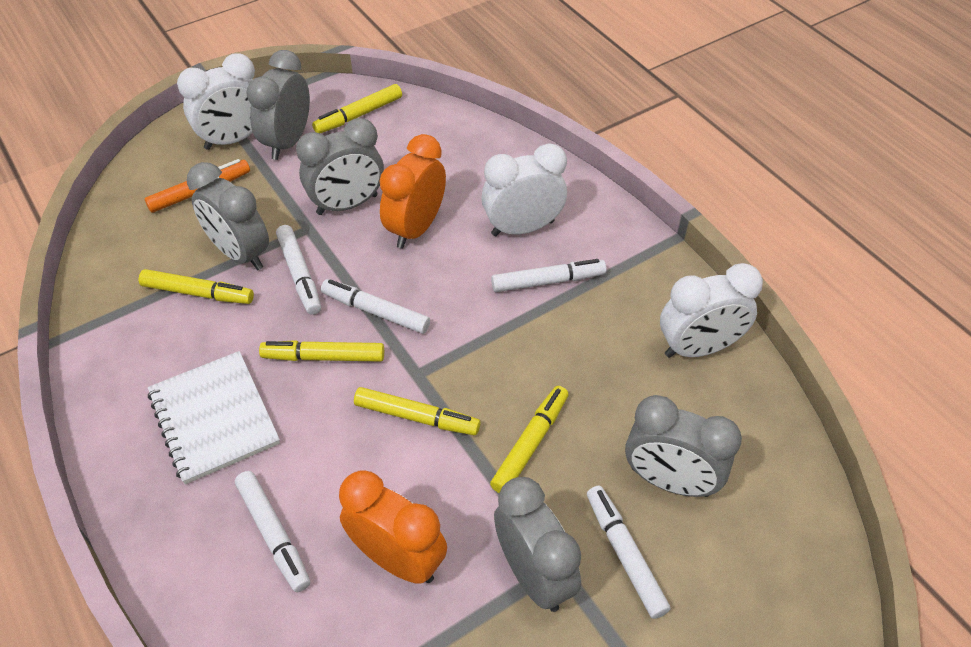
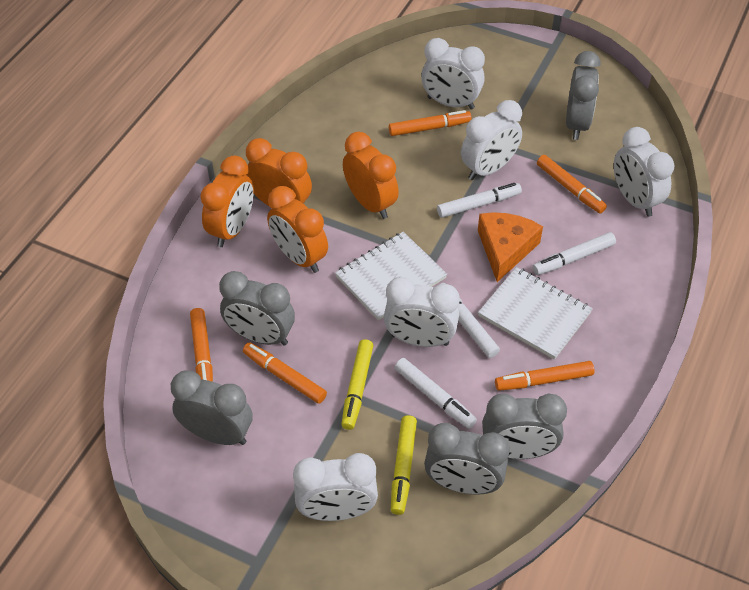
orange cheese: none = 0 -> [478,212,543,282] = 1
orange clock: [339,470,447,584] [379,134,446,249] = 2 -> [200,156,254,247] [246,138,312,206] [267,186,328,273] [343,132,399,219] = 4
orange marker: [145,159,250,213] = 1 -> [190,308,213,382] [243,342,327,404] [389,110,472,136] [495,361,594,391] [537,155,607,213] = 5
white clock: [177,53,255,150] [481,143,567,236] [660,263,763,358] = 3 -> [293,453,378,521] [384,277,459,347] [421,38,485,110] [461,100,522,180] [614,127,675,217] = 5
white marker: [235,471,310,592] [276,225,321,315] [321,279,430,334] [491,259,606,292] [587,486,671,619] = 5 -> [395,358,477,429] [437,183,522,218] [441,283,500,358] [532,232,616,275] = 4
white notebook: [148,351,280,484] = 1 -> [335,232,447,320] [478,267,593,360] = 2
yellow marker: [139,269,254,304] [259,340,384,362] [312,84,402,133] [354,387,480,435] [490,386,568,493] = 5 -> [341,339,374,430] [391,415,417,515] = 2

